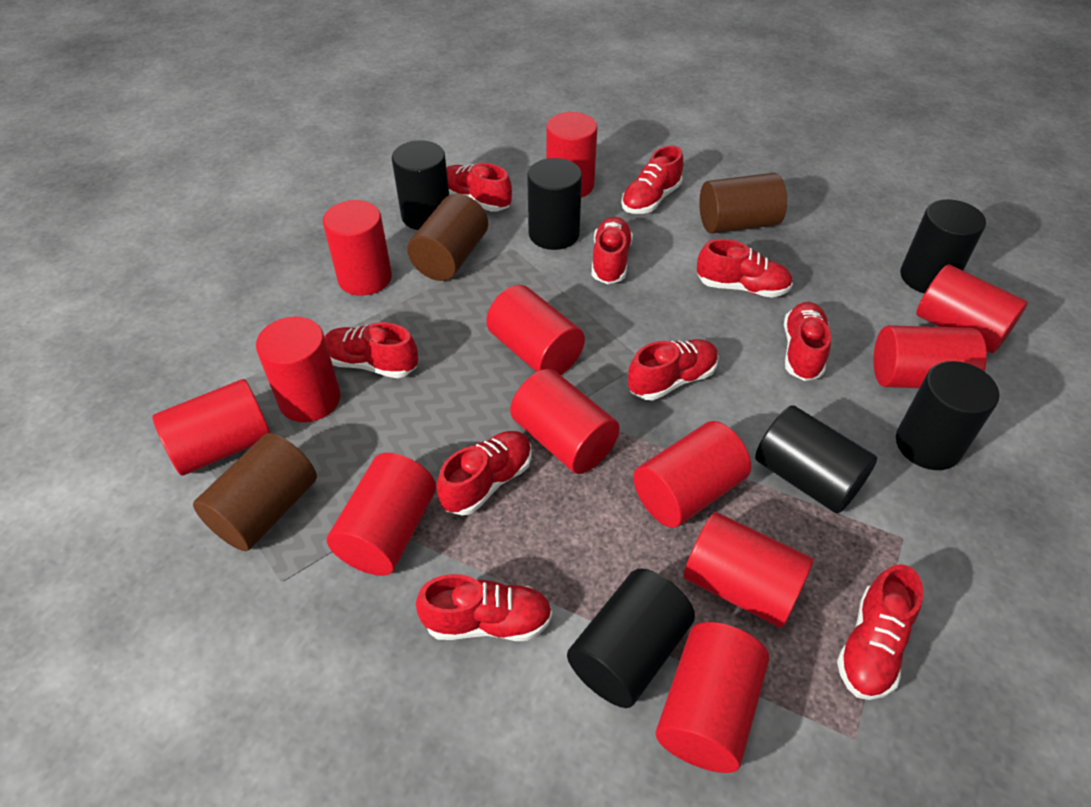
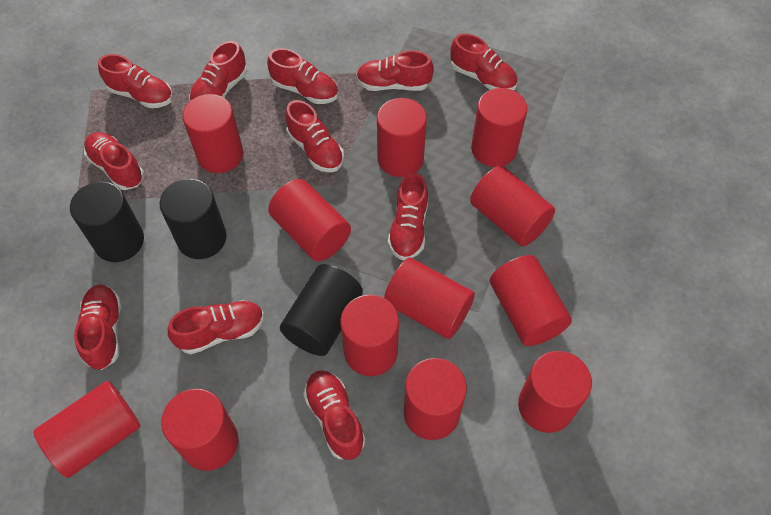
black cylinder: [392,140,449,230] [527,158,582,250] [567,569,695,708] [755,405,877,514] [896,361,999,470] [900,199,986,293] = 6 -> [70,182,144,262] [160,179,227,259] [280,264,363,356] = 3
brown cylinder: [193,433,317,551] [407,194,488,281] [699,173,787,234] = 3 -> none = 0
red shoe: [324,322,418,378] [416,574,552,641] [437,431,532,516] [446,163,512,212] [592,217,633,284] [621,145,683,214] [628,339,719,400] [697,239,793,298] [784,302,831,381] [837,564,923,700] = 10 -> [74,285,121,370] [84,132,144,190] [98,54,173,108] [168,300,264,354] [189,41,247,101] [267,48,338,104] [286,100,344,172] [303,370,365,460] [356,50,434,91] [388,173,428,260] [450,33,517,90] = 11

